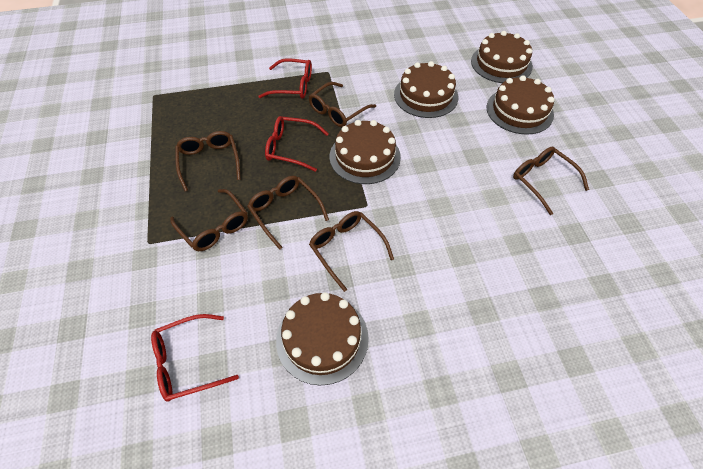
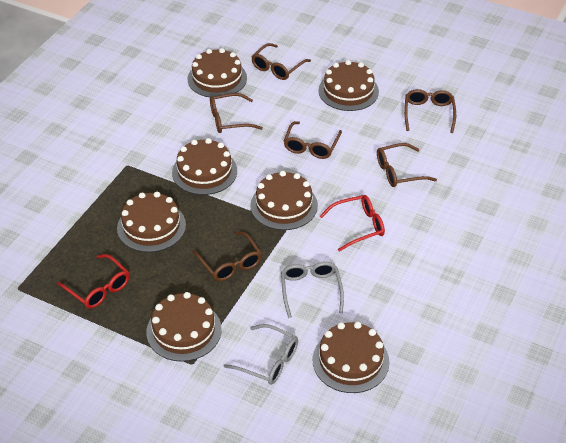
brown cake: [276,292,369,385] [329,120,401,184] [394,61,459,118] [471,31,533,83] [486,75,554,135] = 5 -> [117,192,186,252] [146,292,222,362] [172,138,237,195] [187,48,247,97] [250,171,318,230] [313,322,389,393] [318,60,379,111] = 7
grey glasses: none = 0 -> [223,324,298,385] [281,262,344,318] = 2
red glasses: [151,314,239,402] [258,58,312,99] [265,116,329,172] = 3 -> [57,254,130,308] [320,195,385,252] = 2

